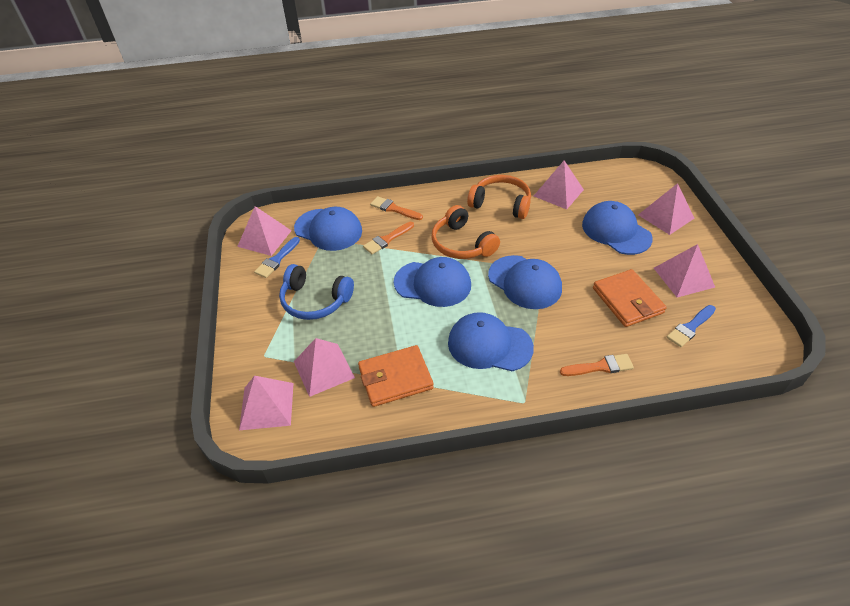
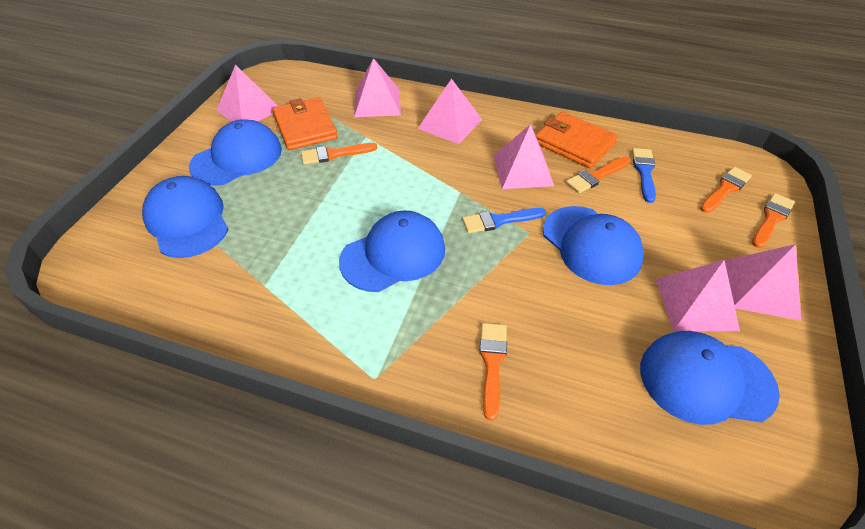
blue headphones: [279,264,354,320] = 1 -> none = 0
orange brush: [363,222,414,254] [370,196,423,220] [560,354,634,376] = 3 -> [301,143,377,165] [480,323,507,421] [566,157,630,193] [700,167,752,213] [752,193,795,248] = 5
orange headphones: [432,205,500,259] [467,175,531,219] = 2 -> none = 0

